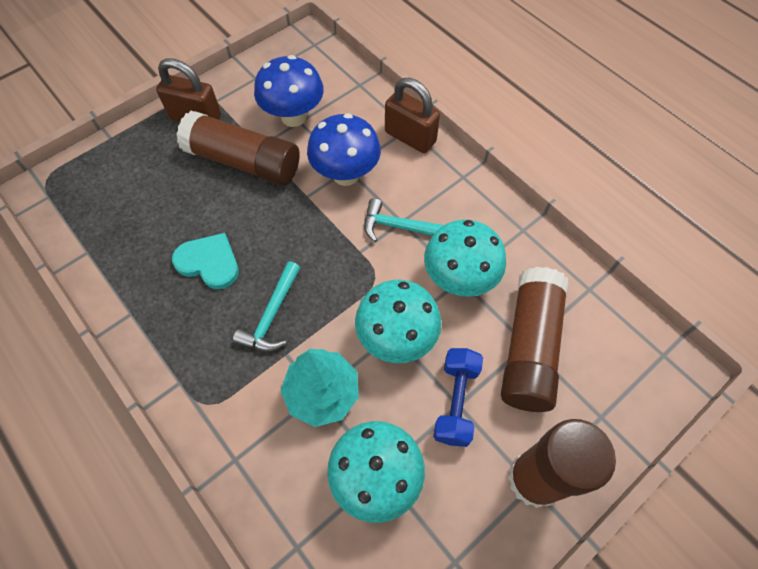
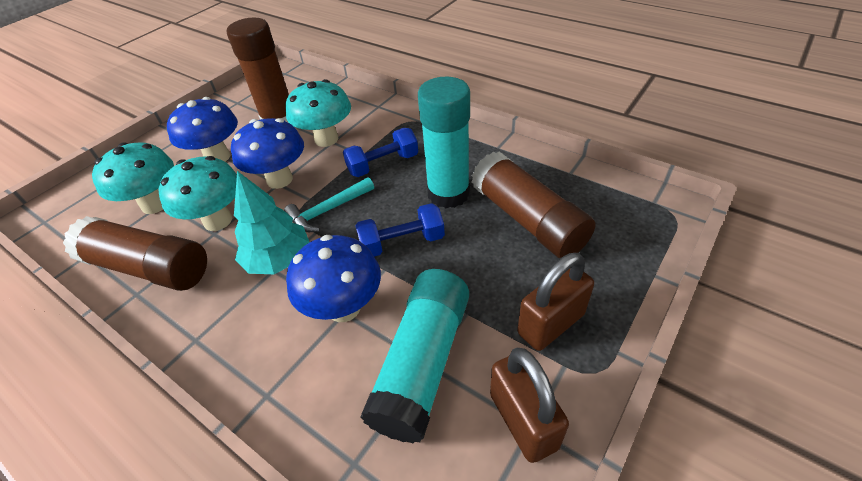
blue dumbbell: [433,348,483,447] = 1 -> [343,128,418,177] [355,203,445,257] = 2
blue mushroom: [254,55,324,127] [307,113,381,186] = 2 -> [167,97,238,162] [231,118,304,189] [286,235,381,322] = 3
turquoise glue stick: none = 0 -> [360,269,469,443] [418,77,470,208] = 2
turquoise hammer: [233,261,300,352] [364,198,444,242] = 2 -> [284,177,374,232] = 1
turquoise heart: [172,233,239,289] = 1 -> none = 0

